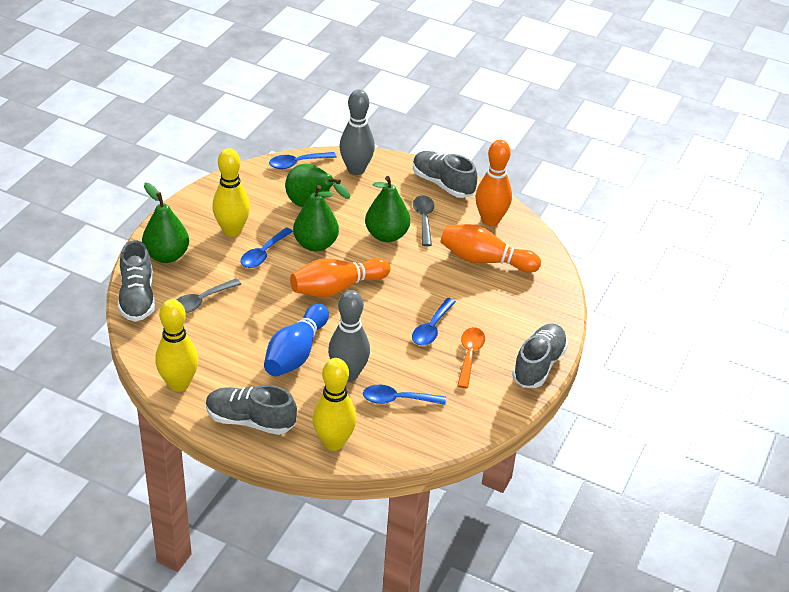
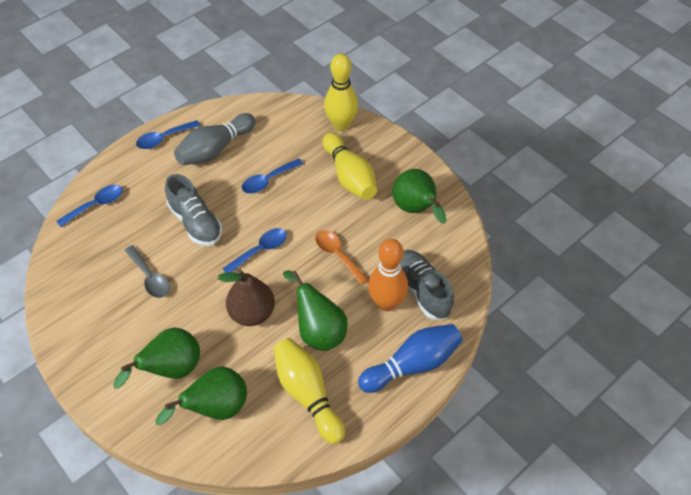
brown pear: none = 0 -> [218,269,275,326] = 1
grey bowling pin: [328,290,370,382] [339,89,375,175] = 2 -> [174,113,256,165] = 1
grey shoe: [118,240,155,322] [206,385,297,435] [413,151,477,198] [512,323,568,388] = 4 -> [165,174,222,246] [400,250,454,320] = 2
grey spoon: [176,278,241,313] [413,195,434,246] = 2 -> [125,245,170,298] = 1
orange bowling pin: [290,258,391,297] [440,224,541,273] [475,140,512,226] = 3 -> [368,239,408,311] = 1

